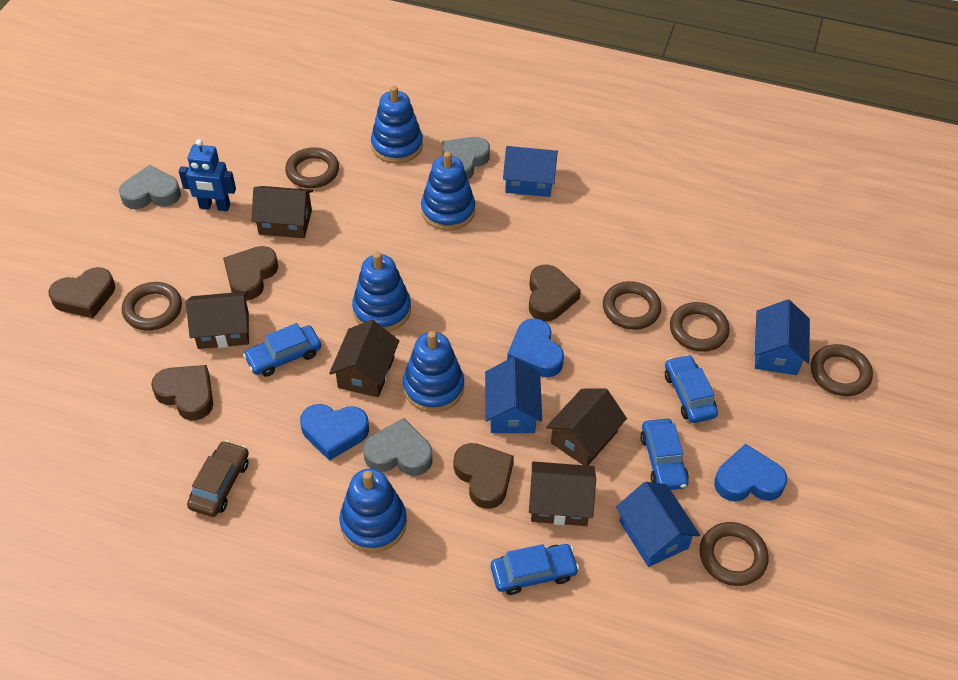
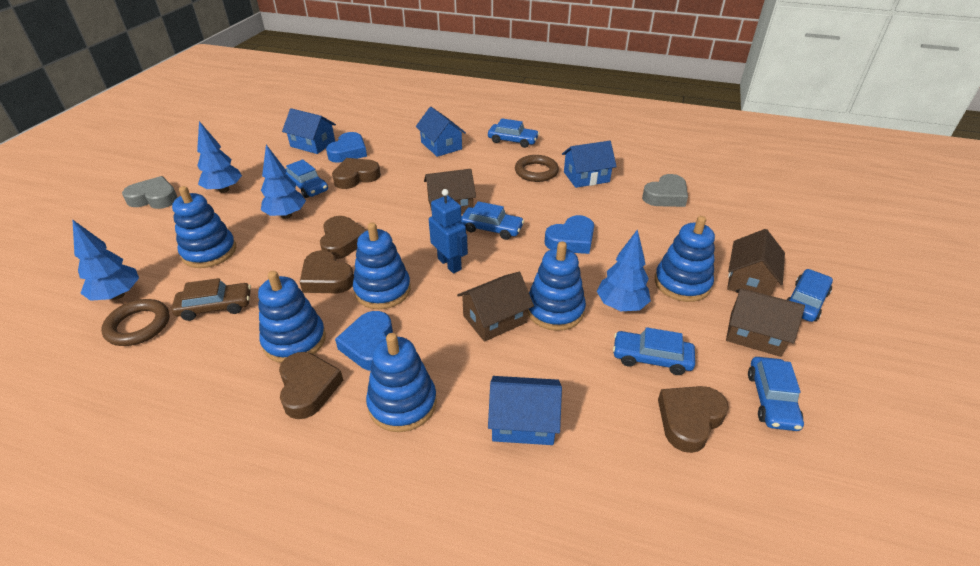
blue car: [243,323,321,377] [491,544,579,595] [640,419,689,490] [665,354,718,423] = 4 -> [285,159,328,198] [460,201,524,240] [488,118,539,148] [613,327,695,375] [748,357,804,431] [786,269,833,322] = 6
blue stacking toy: [339,469,407,553] [352,252,411,332] [371,86,423,163] [403,331,464,412] [421,151,475,231] = 5 -> [172,186,236,268] [258,271,326,363] [353,222,411,309] [366,333,437,432] [528,241,586,331] [655,216,715,302] = 6
blue tree: none = 0 -> [72,219,139,301] [197,121,242,193] [261,145,306,219] [597,229,651,311] = 4
brown house: [186,291,249,349] [251,186,313,238] [329,320,399,397] [529,461,596,526] [546,388,627,466] = 5 -> [424,169,476,214] [457,272,534,342] [726,288,805,357] [727,229,785,296] = 4
brown ring: [122,282,182,331] [285,147,339,188] [603,281,661,330] [670,302,730,352] [699,522,769,586] [811,344,873,396] = 6 -> [101,299,170,346] [515,155,559,182] = 2
grey heart: [119,165,181,209] [363,418,433,476] [442,137,490,179] = 3 -> [122,176,178,209] [642,174,688,207] = 2

